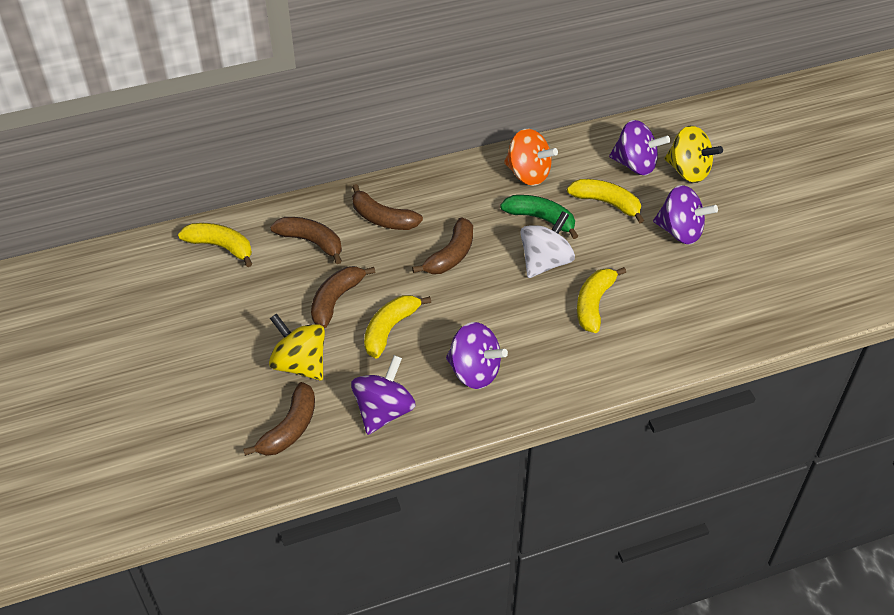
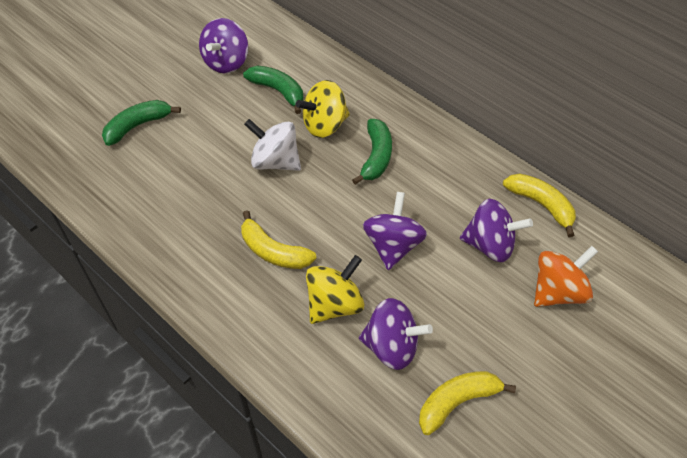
brown banana: [243,382,315,456] [270,217,342,264] [311,266,375,328] [352,184,423,230] [412,217,473,274] = 5 -> none = 0
green banana: [500,195,578,239] = 1 -> [102,100,181,146] [243,66,303,114] [352,119,392,185] = 3
yellow banana: [178,223,252,267] [364,295,431,359] [567,179,644,223] [577,267,626,333] = 4 -> [241,210,316,269] [419,371,516,435] [503,173,576,237] = 3

